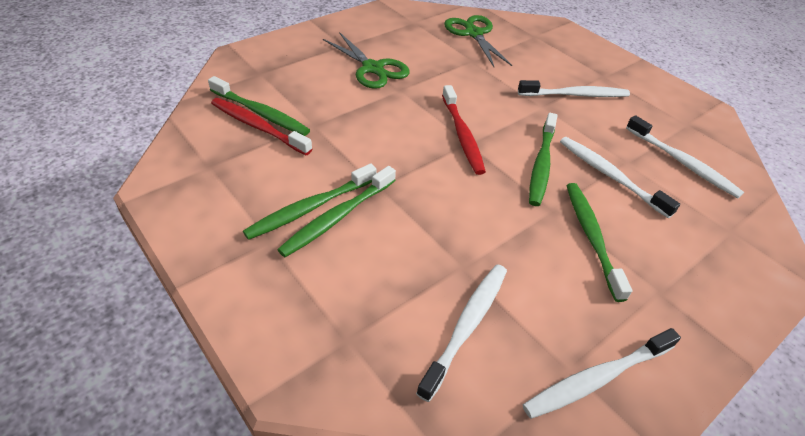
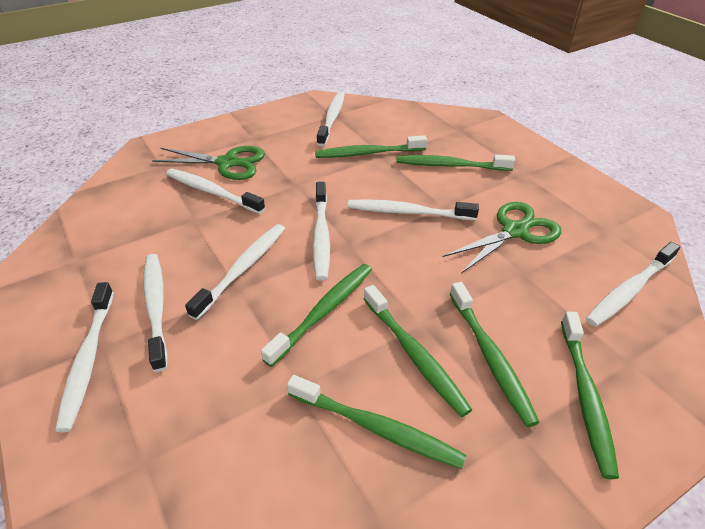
green toothbrush: [208,76,310,136] [243,164,377,240] [277,166,396,257] [529,113,557,206] [566,183,632,302] = 5 -> [261,264,372,367] [287,375,466,469] [315,135,427,158] [364,285,472,417] [396,154,515,171] [450,282,540,427] [561,311,619,479] = 7
red toothbrush: [211,98,312,155] [442,85,486,175] = 2 -> none = 0
white toothbrush: [416,265,507,402] [518,80,630,97] [523,328,681,419] [560,137,680,218] [626,115,744,198] = 5 -> [55,282,114,432] [144,254,168,372] [166,169,265,214] [185,224,285,320] [313,182,330,281] [317,92,345,147] [348,199,479,220] [586,242,680,327] = 8

